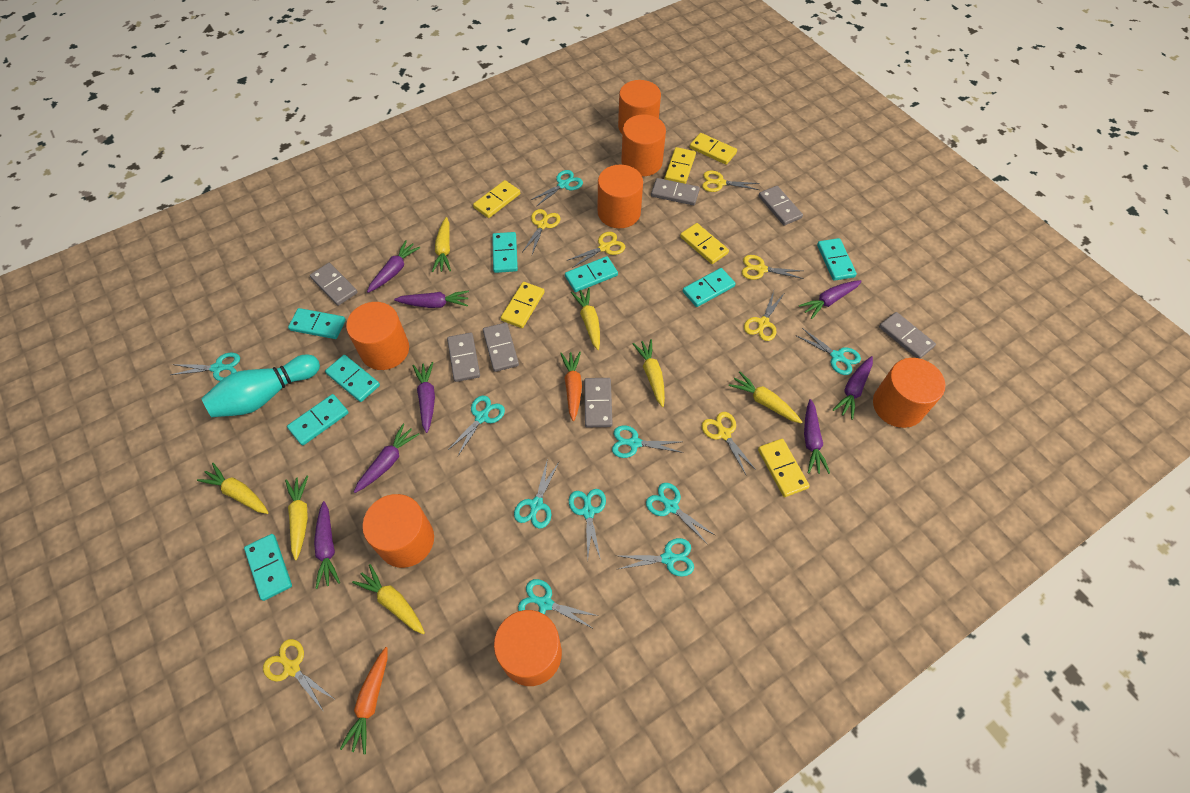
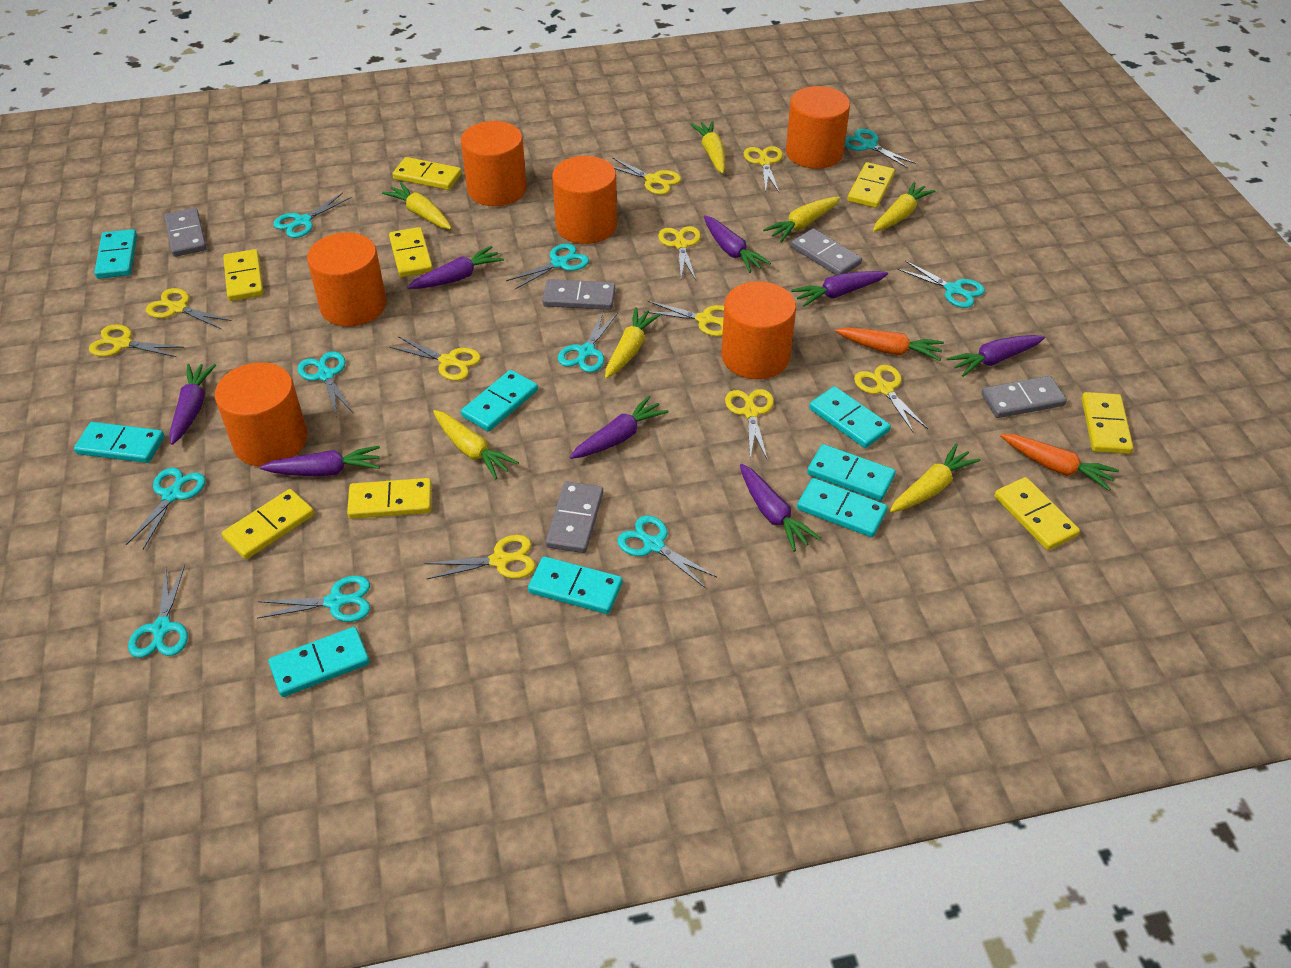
grey domino: [310,263,358,306] [447,332,480,382] [483,323,519,372] [584,378,613,427] [651,178,700,205] [759,186,803,225] [879,312,936,359] = 7 -> [164,208,207,257] [542,279,615,310] [545,481,603,553] [791,228,862,275] [981,376,1067,418] = 5
orange cylinder: [346,302,409,370] [362,494,434,568] [494,610,562,686] [598,165,643,228] [618,80,661,134] [621,115,666,176] [873,358,945,428] = 7 -> [215,362,308,467] [307,232,386,327] [461,121,527,206] [552,156,617,244] [721,281,796,379] [786,86,850,169] = 6
turquoise bowling pin: [201,354,320,417] = 1 -> none = 0
yellow domino: [473,180,520,218] [501,282,545,328] [665,147,696,184] [680,223,729,264] [690,133,737,165] [758,439,810,497] = 6 -> [222,489,314,559] [223,249,264,301] [347,478,432,519] [389,227,433,277] [392,157,462,190] [847,162,895,208] [994,477,1080,550] [1082,392,1133,454] = 8
yellow scissors: [263,639,334,712] [522,209,560,255] [566,232,625,268] [702,170,760,192] [702,412,757,475] [742,255,804,280] [744,291,784,341] = 7 -> [89,324,184,357] [146,288,232,329] [390,336,481,381] [424,535,536,580] [612,157,681,195] [643,301,724,336] [658,226,701,280] [725,389,774,460] [744,146,783,193] [854,365,928,433] = 10

